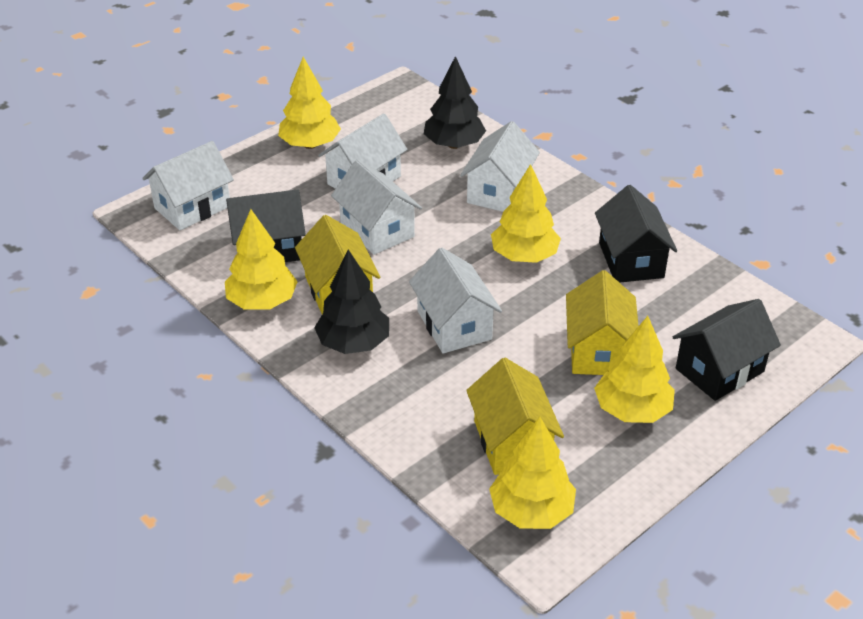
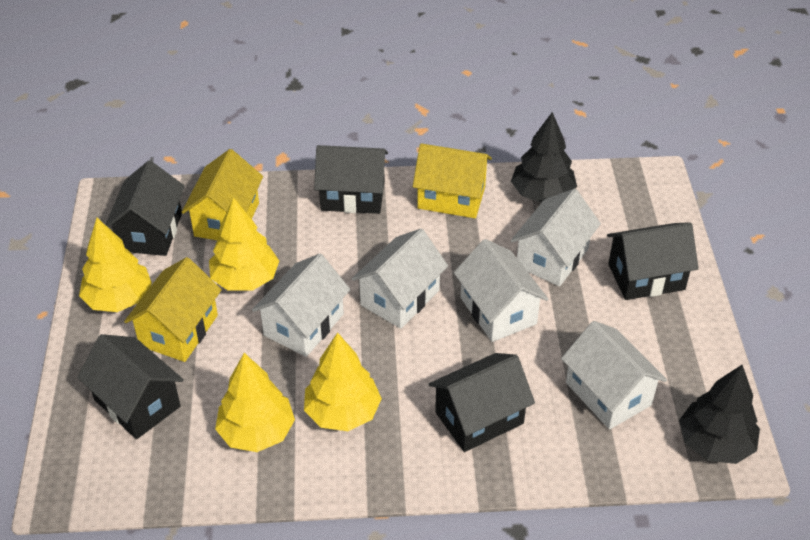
black house: [226,189,306,262] [595,185,677,283] [673,299,781,401] = 3 -> [77,334,184,439] [105,161,185,256] [314,145,388,214] [429,353,535,452] [607,222,699,300] = 5
yellow tree: [225,209,298,309] [278,57,341,149] [489,417,576,529] [491,164,561,263] [594,316,675,423] = 5 -> [79,218,152,312] [209,197,279,291] [215,353,295,452] [304,332,382,431] = 4

